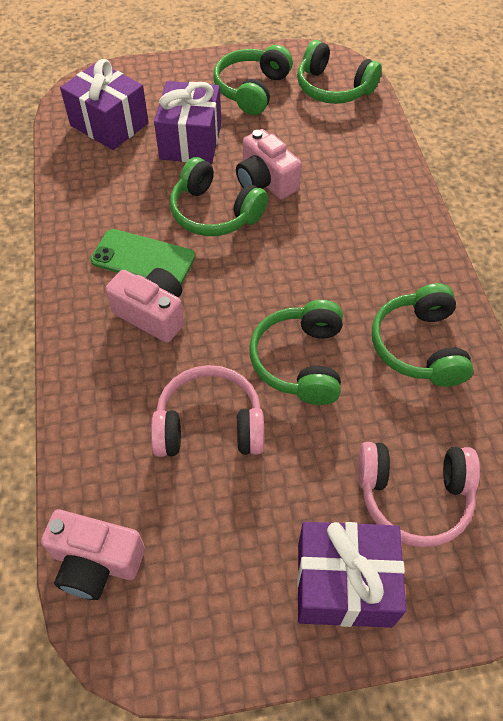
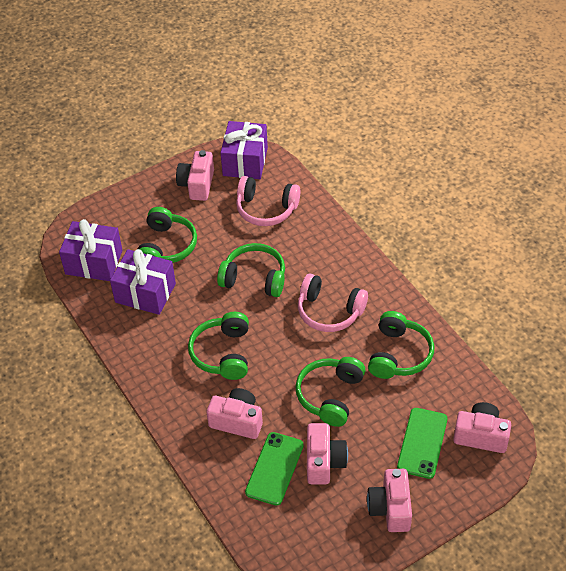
green phone: [90,229,195,285] = 1 -> [245,432,304,506] [397,408,447,479] = 2
pink camera: [41,510,145,600] [105,268,184,343] [236,129,301,199] = 3 -> [176,150,214,201] [207,388,263,439] [307,423,348,484] [367,469,412,532] [453,402,511,453] = 5

